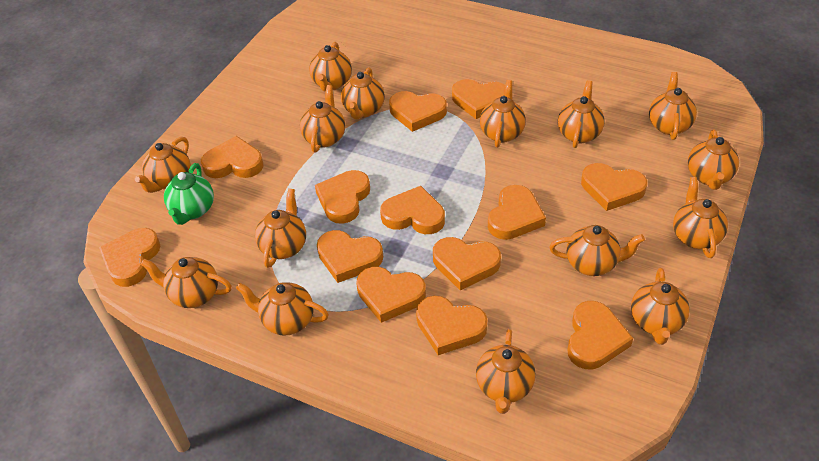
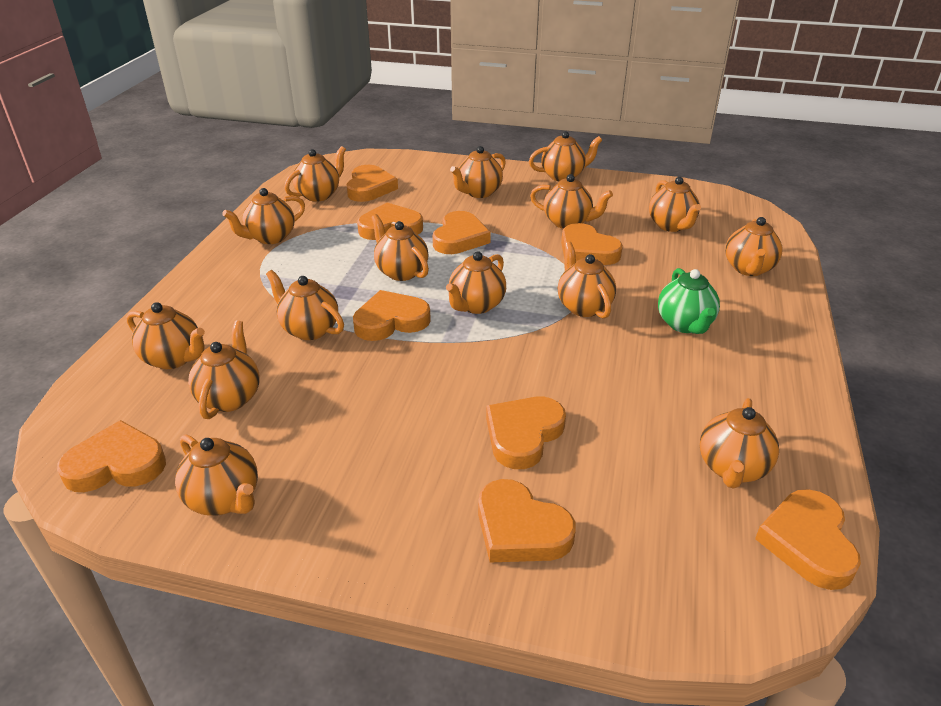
orange heart: [99,228,160,287] [201,136,263,178] [315,170,370,224] [317,230,383,283] [356,267,426,323] [380,186,445,234] [389,91,447,132] [416,296,488,355] [433,237,501,290] [452,79,505,119] [488,185,546,240] [567,301,633,369] [581,163,647,211] = 13 -> [57,420,166,492] [347,165,398,202] [353,290,431,341] [357,203,423,240] [433,211,491,254] [478,479,576,562] [486,397,566,469] [561,223,623,265] [755,489,861,590] = 9

